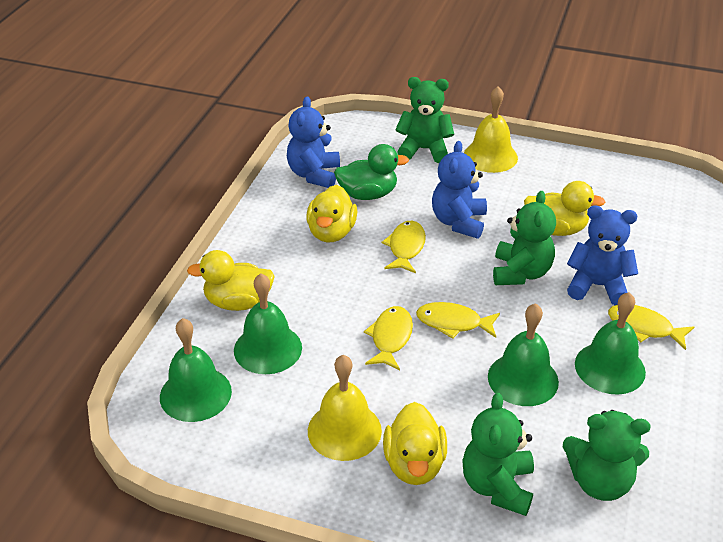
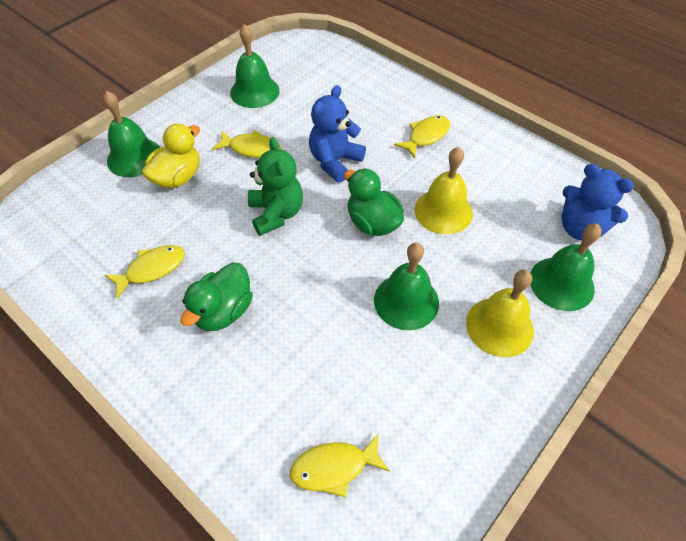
blue teddy bear: [287,96,340,188] [432,141,487,239] [567,205,638,305] = 3 -> [309,85,366,183] [562,164,634,240] = 2
green duck: [334,144,409,200] = 1 -> [181,263,253,331] [344,168,404,236] = 2
green teddy bear: [395,77,454,163] [462,393,534,516] [493,191,556,285] [563,410,651,501] = 4 -> [248,137,303,236] = 1
yellow duck: [187,250,275,311] [306,185,358,242] [383,402,447,485] [524,181,605,236] = 4 -> [142,123,200,188] = 1

